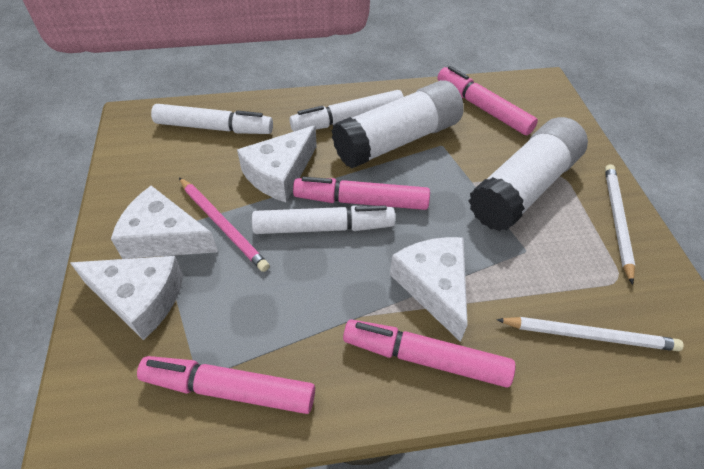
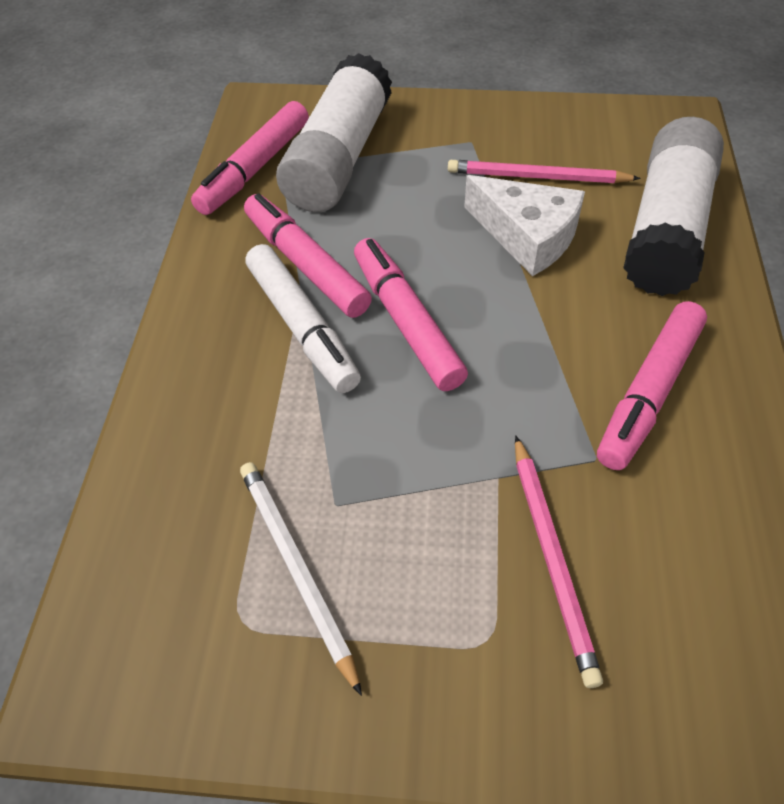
pink pencil: [179,178,270,272] = 1 -> [448,160,641,183] [515,435,603,688] = 2
white cheese: [70,256,184,340] [111,186,218,259] [237,125,317,202] [390,237,468,342] = 4 -> [464,175,585,276] = 1
white marker: [151,104,273,134] [252,205,395,234] [290,90,404,132] = 3 -> [246,244,361,393] = 1
white pencil: [496,317,684,351] [605,164,635,285] = 2 -> [240,462,362,696] = 1

